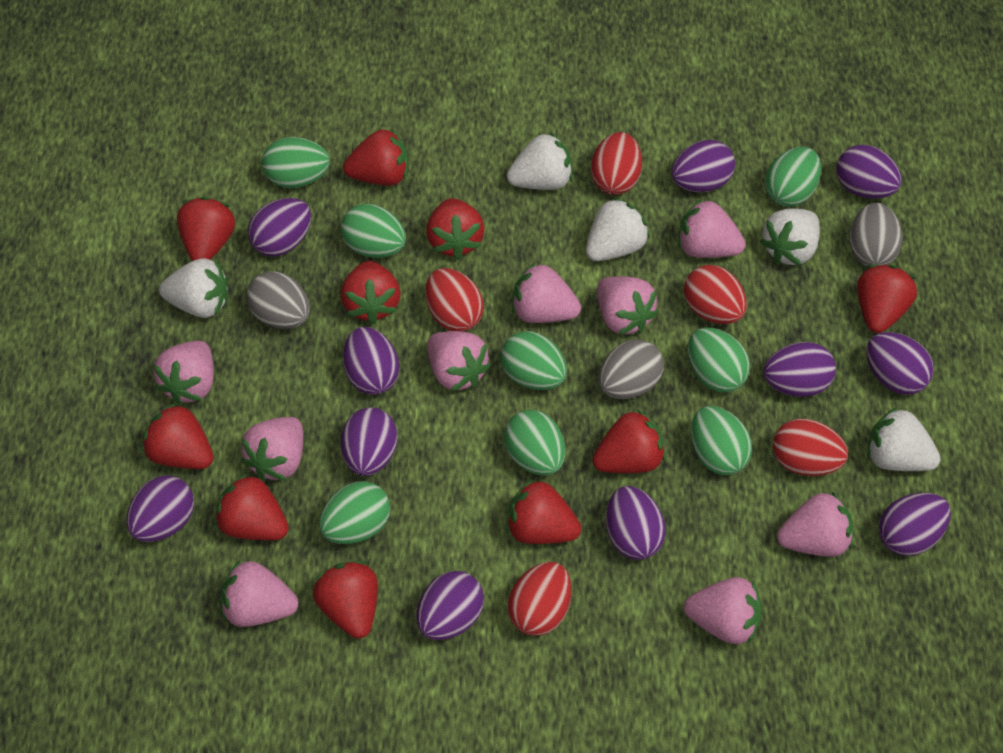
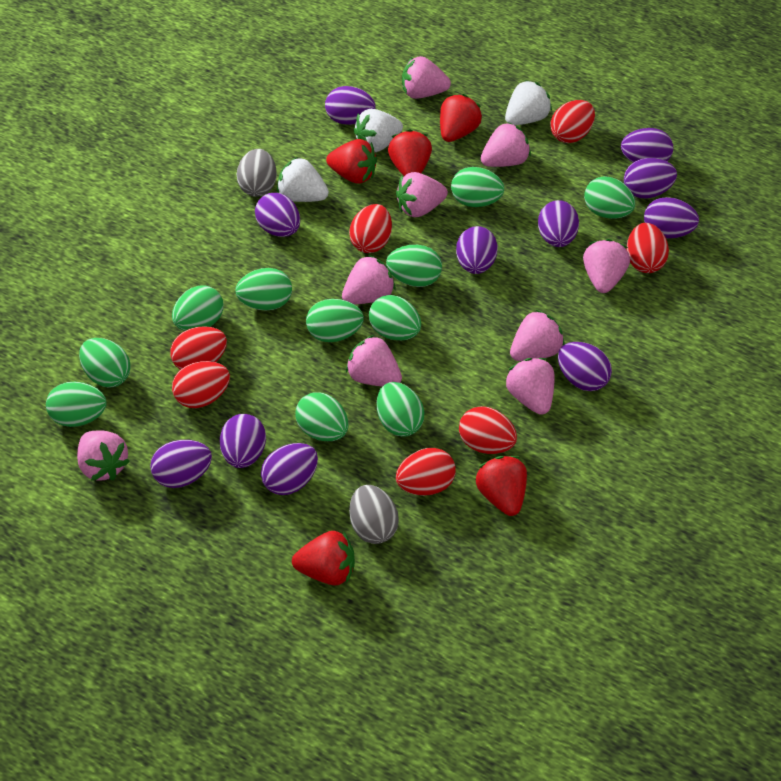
green egg: [262,137,330,188] [319,481,390,544] [341,204,406,258] [500,331,567,390] [504,410,565,475] [688,327,750,392] [691,406,752,475] [765,147,821,207] = 8 -> [46,382,107,427] [79,338,131,388] [172,285,223,331] [235,268,292,311] [295,392,348,441] [306,299,364,342] [369,295,421,340] [377,382,424,437] [386,245,442,287] [451,167,504,207] [584,176,635,219] = 11
grey egg: [247,272,310,329] [599,340,664,399] [849,203,902,267] = 3 -> [237,149,277,197] [349,485,399,544] = 2
red egg: [426,268,484,332] [508,562,571,636] [591,132,642,195] [684,265,747,324] [773,419,848,476] = 5 -> [170,326,227,370] [172,361,230,408] [349,204,392,253] [396,448,456,496] [459,406,517,454] [550,100,595,143] [626,223,669,273] = 7
red strawberry: [142,403,213,469] [177,197,235,261] [214,473,289,540] [313,561,378,639] [341,261,401,324] [343,129,408,186] [426,198,485,259] [507,478,581,544] [593,409,666,473] [857,265,917,333] = 10 -> [292,531,355,586] [326,139,377,184] [388,129,432,176] [440,94,482,142] [476,456,527,516] = 5
white strawberry: [159,258,228,318] [507,132,572,190] [586,197,650,261] [760,208,820,265] [867,407,941,471] = 5 -> [277,157,329,202] [353,109,403,152] [505,80,552,125] = 3

